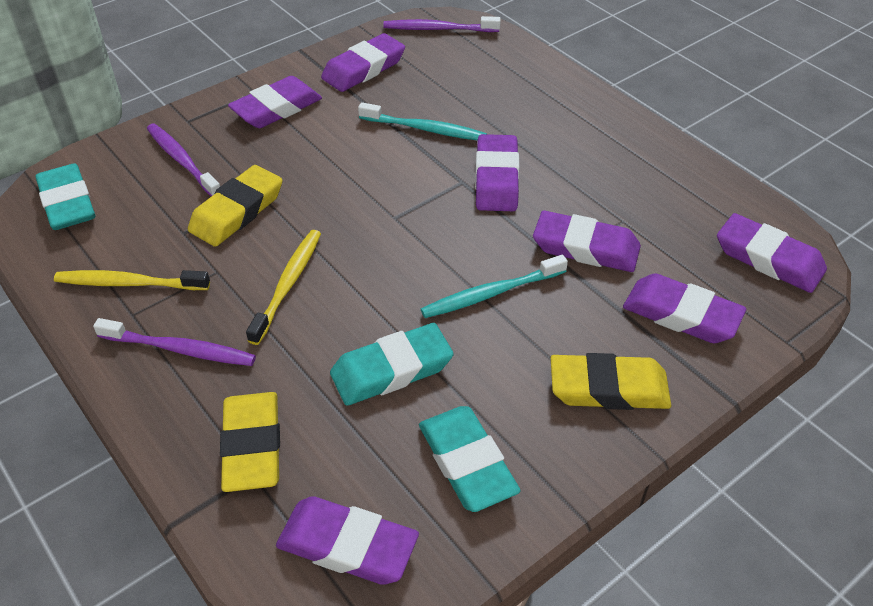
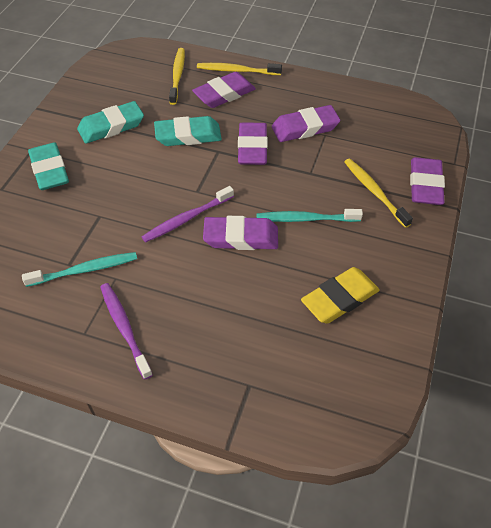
purple eraser: [228,76,322,128] [276,496,419,585] [321,33,405,92] [475,134,519,211] [533,210,641,272] [623,273,746,343] [717,213,827,293] = 7 -> [192,72,256,108] [203,216,278,250] [238,122,268,165] [272,105,341,142] [410,157,445,205] = 5
purple toothbrush: [93,318,256,366] [147,124,220,197] [383,16,501,32] = 3 -> [100,283,153,379] [142,186,234,243] = 2
yellow eraser: [188,165,283,247] [220,392,280,492] [551,353,671,410] = 3 -> [301,267,380,324] = 1
yellow toothbrush: [54,270,210,290] [246,230,321,345] = 2 -> [169,48,185,105] [197,63,282,75] [344,159,413,228] = 3

